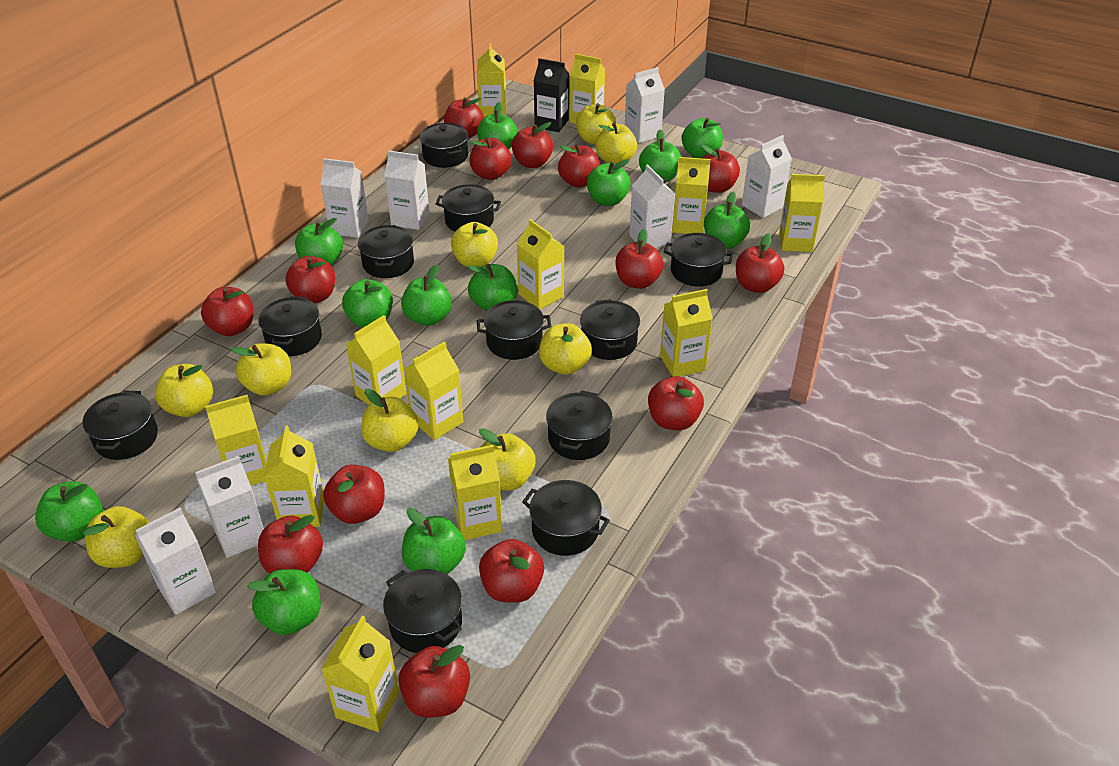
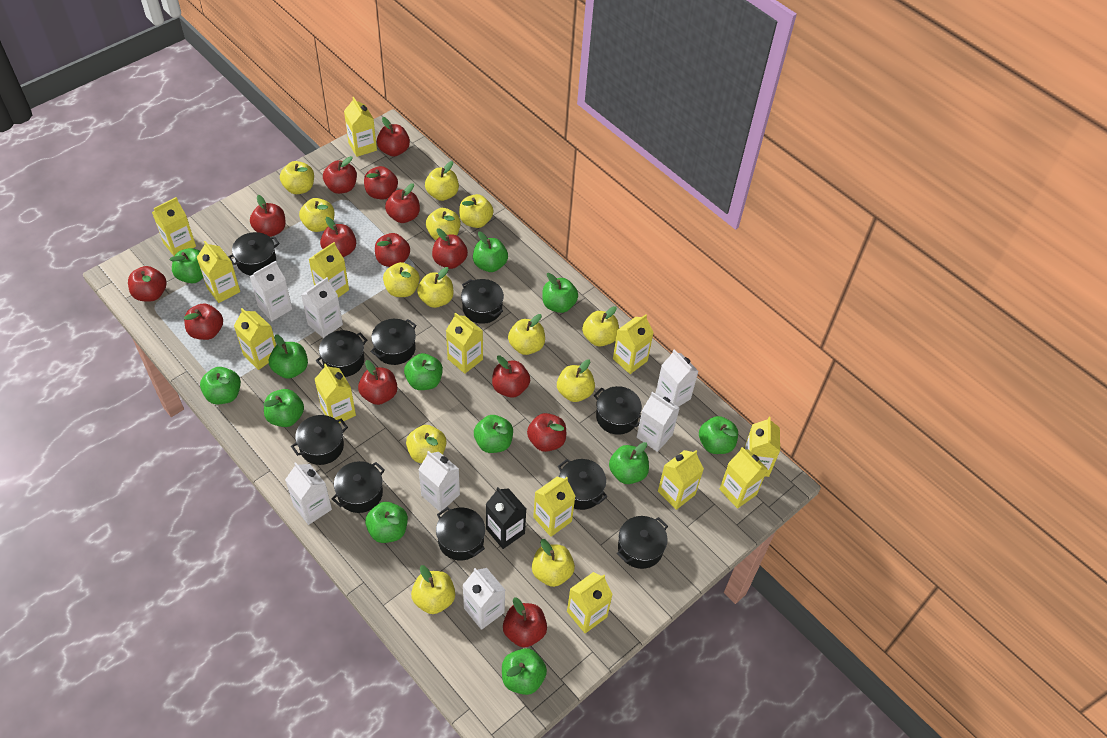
black pot: [83,391,158,460] [258,296,322,356] [358,225,414,278] [383,569,462,653] [420,123,468,168] [435,184,501,232] [477,300,551,360] [522,480,610,556] [546,390,613,460] [580,299,640,360] [663,233,734,286] = 11 -> [228,232,280,276] [291,415,348,465] [316,330,367,377] [332,461,385,513] [370,319,417,365] [436,507,485,560] [461,279,504,324] [558,459,607,510] [594,386,642,435] [617,516,668,569] = 10
yellow apple: [83,506,150,568] [155,364,213,417] [231,343,291,396] [361,389,419,452] [451,222,498,267] [479,428,536,491] [539,323,592,375] [576,103,616,144] [596,123,637,164] = 9 -> [280,161,314,194] [299,198,334,232] [383,262,420,297] [406,425,447,463] [411,565,455,614] [417,267,453,308] [425,161,459,201] [426,208,461,240] [459,194,494,228] [508,314,545,355] [532,539,575,587] [557,359,595,402] [582,306,619,346] = 13
yellow carton: [205,395,267,486] [264,425,324,527] [321,616,399,732] [346,315,407,405] [404,341,463,440] [448,445,503,540] [477,43,506,117] [516,219,564,309] [570,54,605,124] [660,289,713,377] [672,157,711,234] [779,174,825,252] = 12 -> [152,197,196,256] [196,241,240,303] [234,308,276,370] [309,242,349,298] [314,363,356,423] [344,97,377,157] [446,312,483,374] [533,477,576,537] [567,572,613,633] [613,314,654,374] [658,450,704,510] [719,447,768,509] [744,417,780,477] = 13

